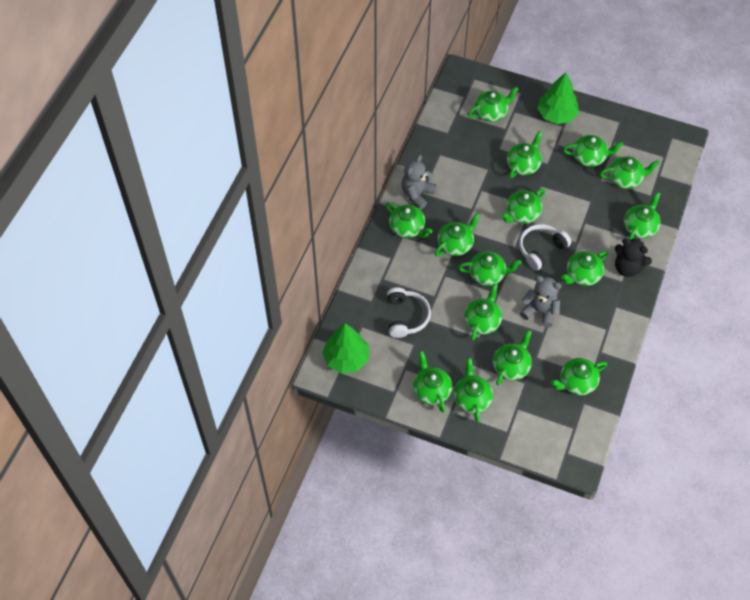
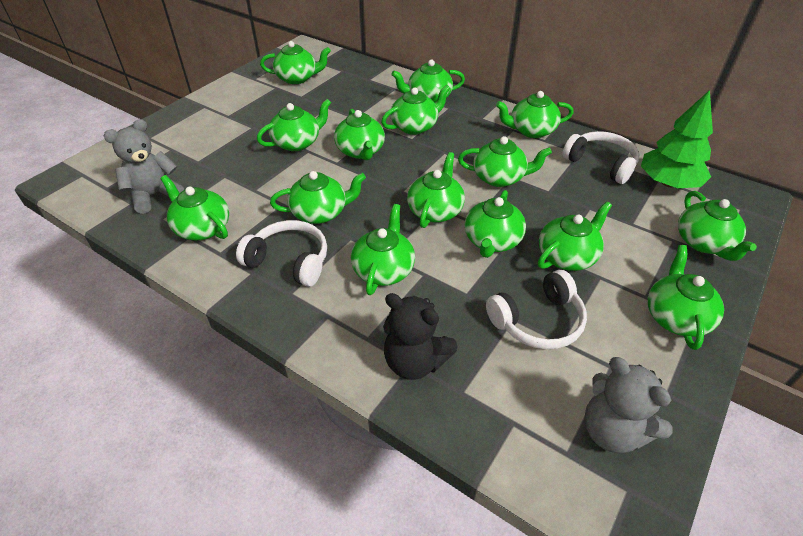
green tree: [322,324,369,374] [537,72,579,124] = 2 -> [641,90,713,188] = 1
white headphones: [387,287,431,338] [519,224,571,270] = 2 -> [236,220,327,287] [486,270,587,349] [562,131,639,184] = 3

